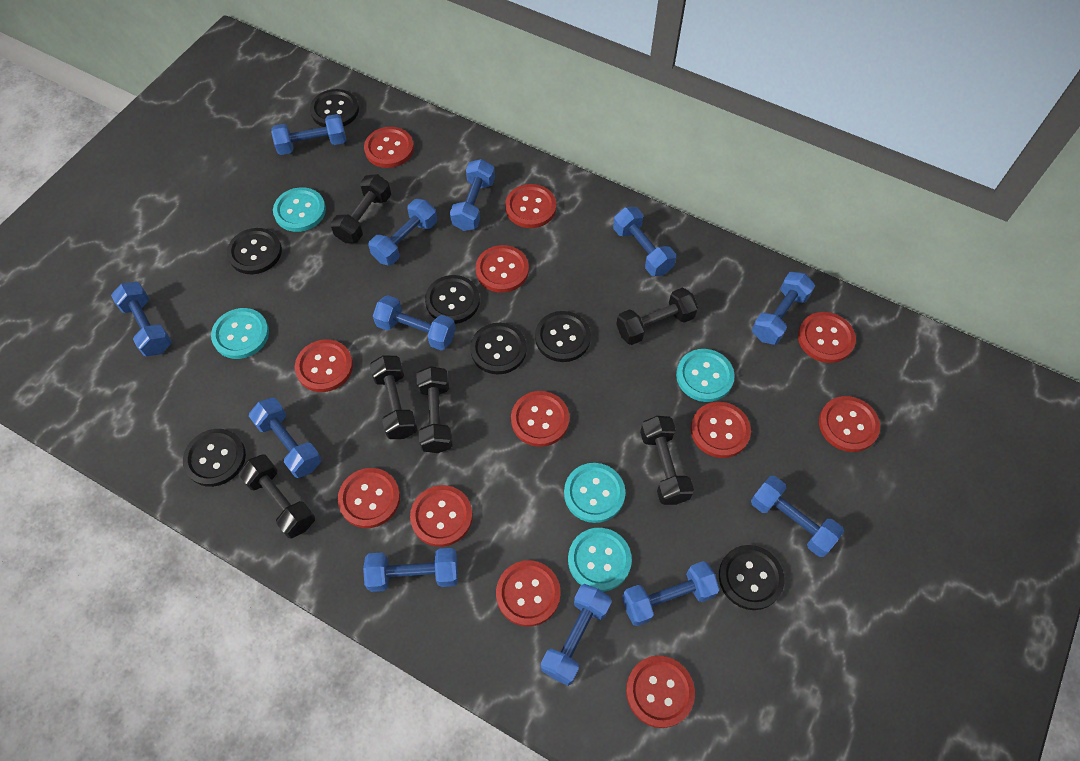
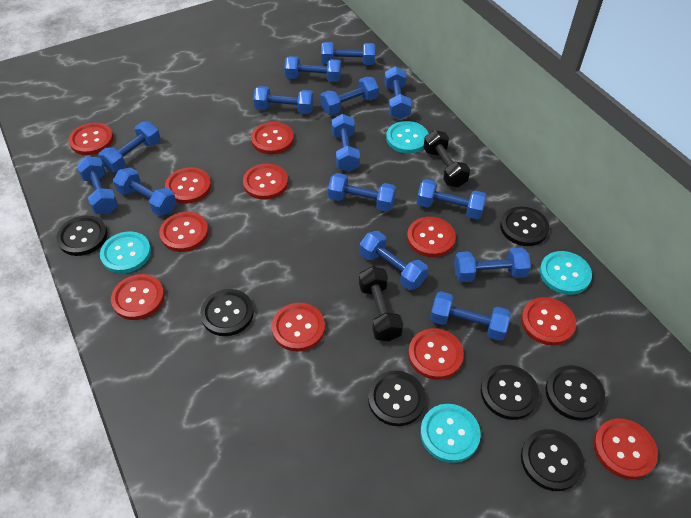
black dumbbell: [238,454,315,539] [331,174,391,243] [370,355,418,439] [416,366,452,453] [616,288,698,345] [640,416,694,505] = 6 -> [359,266,403,341] [423,130,470,187] = 2
blue dumbbell: [111,282,172,356] [249,398,322,478] [271,114,346,155] [363,548,458,592] [368,199,437,266] [373,295,456,350] [450,159,495,231] [541,584,612,686] [613,207,676,276] [622,561,720,626] [751,476,844,557] [752,272,815,345] = 12 -> [77,156,118,214] [98,122,161,172] [113,167,177,216] [253,86,314,114] [284,56,341,82] [320,77,379,115] [321,42,375,65] [328,173,396,212] [332,114,360,172] [360,231,428,290] [384,66,412,119] [417,179,487,220] [430,291,511,341] [454,247,531,282] = 14
red button: [295,340,353,392] [338,468,400,528] [364,127,414,168] [410,485,473,547] [475,245,529,293] [496,560,561,627] [505,184,556,228] [511,391,570,447] [626,655,695,728] [691,402,751,458] [798,312,856,363] [819,396,880,452] = 12 -> [69,123,114,155] [111,274,165,320] [159,212,209,252] [165,167,211,204] [243,164,288,200] [251,122,294,154] [272,303,325,351] [407,217,456,257] [408,328,464,380] [521,297,576,346] [594,418,658,479] = 11
turquoise button: [211,308,269,359] [273,187,326,232] [564,463,626,523] [568,528,632,592] [676,349,735,402] = 5 -> [100,231,151,273] [386,121,429,154] [420,404,481,463] [540,251,592,295] = 4

